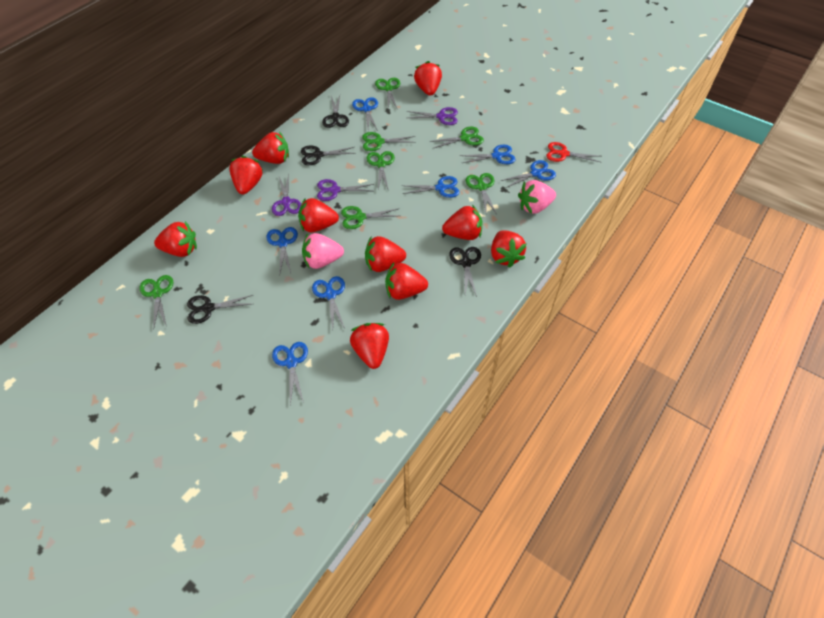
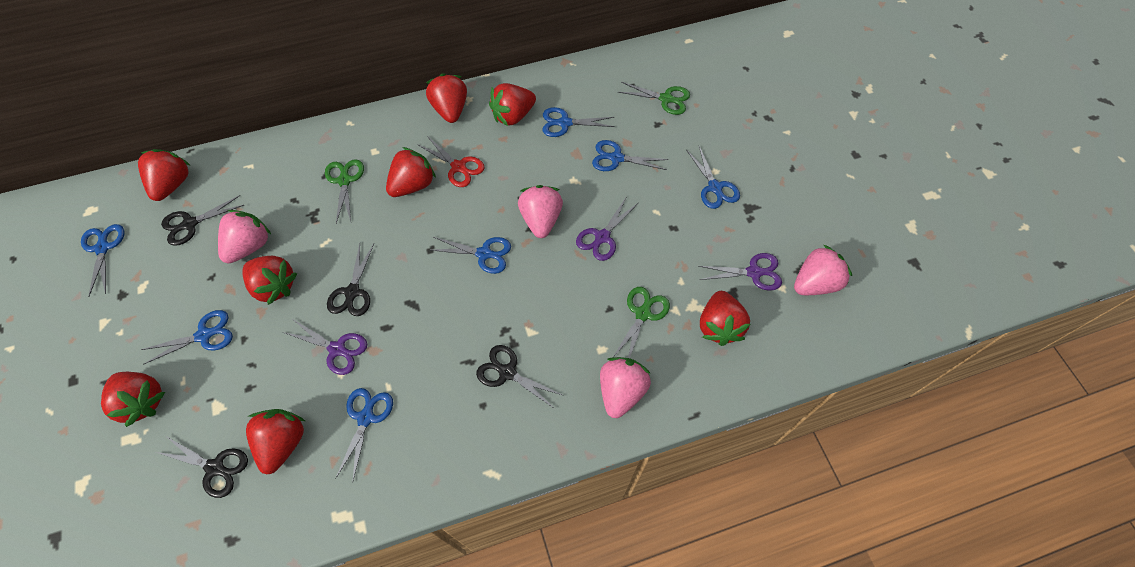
green scissors: [140,275,173,330] [341,206,400,229] [362,132,416,151] [367,151,395,191] [375,78,400,110] [429,127,484,149] [465,173,496,213] = 7 -> [325,159,364,224] [613,287,670,358] [618,82,690,115] = 3
pink strawberry: [302,233,344,269] [518,180,556,214] = 2 -> [218,210,271,263] [518,185,563,238] [600,357,651,418] [794,245,852,295] = 4
red strawberry: [154,221,197,257] [229,156,263,194] [252,132,289,164] [298,198,339,232] [350,323,389,369] [365,236,406,272] [385,263,428,300] [414,61,442,96] [442,205,482,240] [491,230,526,268] = 10 -> [101,372,165,427] [138,149,191,201] [242,256,297,305] [246,409,305,474] [386,147,436,197] [426,73,467,123] [489,83,536,126] [700,291,750,346] = 8

